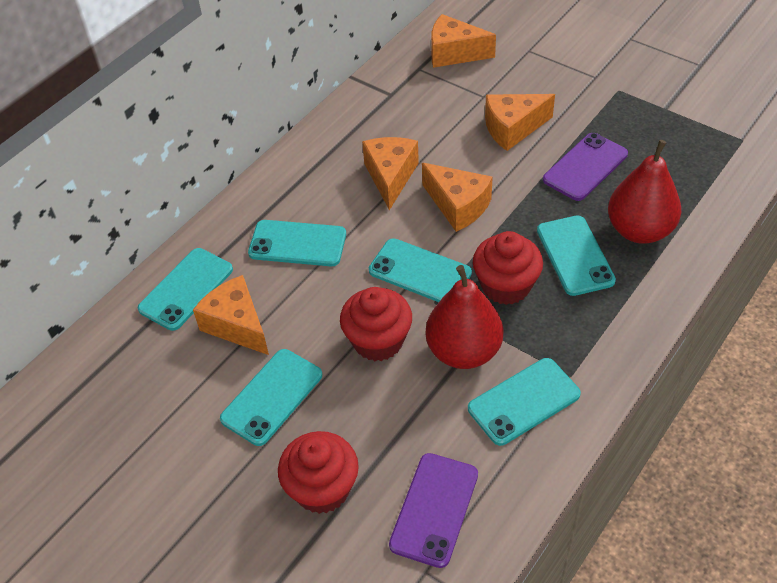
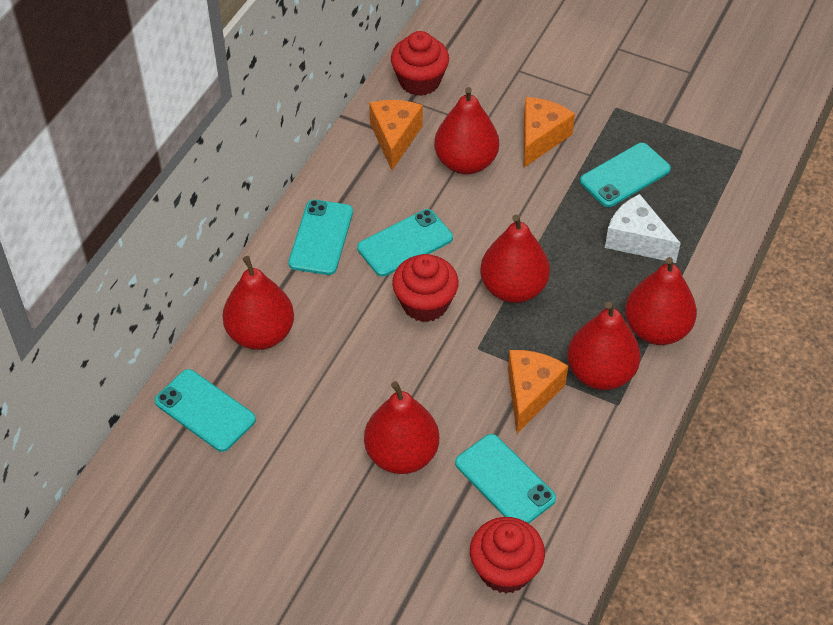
orange cheese: [193,275,269,355] [362,137,419,210] [422,163,493,232] [431,14,496,68] [485,94,555,151] = 5 -> [369,100,423,170] [508,350,568,434] [524,97,575,167] = 3
purple phone: [389,453,478,568] [543,133,628,201] = 2 -> none = 0
red pear: [425,265,503,369] [608,140,681,244] = 2 -> [223,256,294,350] [364,381,439,474] [434,87,499,175] [480,215,550,303] [567,302,641,390] [625,257,697,345] = 6
turquoise phone: [138,248,233,331] [220,349,322,446] [248,220,346,266] [369,238,472,302] [468,358,581,446] [537,216,616,296] = 6 -> [155,369,256,452] [288,200,353,275] [357,209,453,277] [455,434,556,523] [580,143,671,207] = 5
white cheese: none = 0 -> [605,194,681,263] = 1

